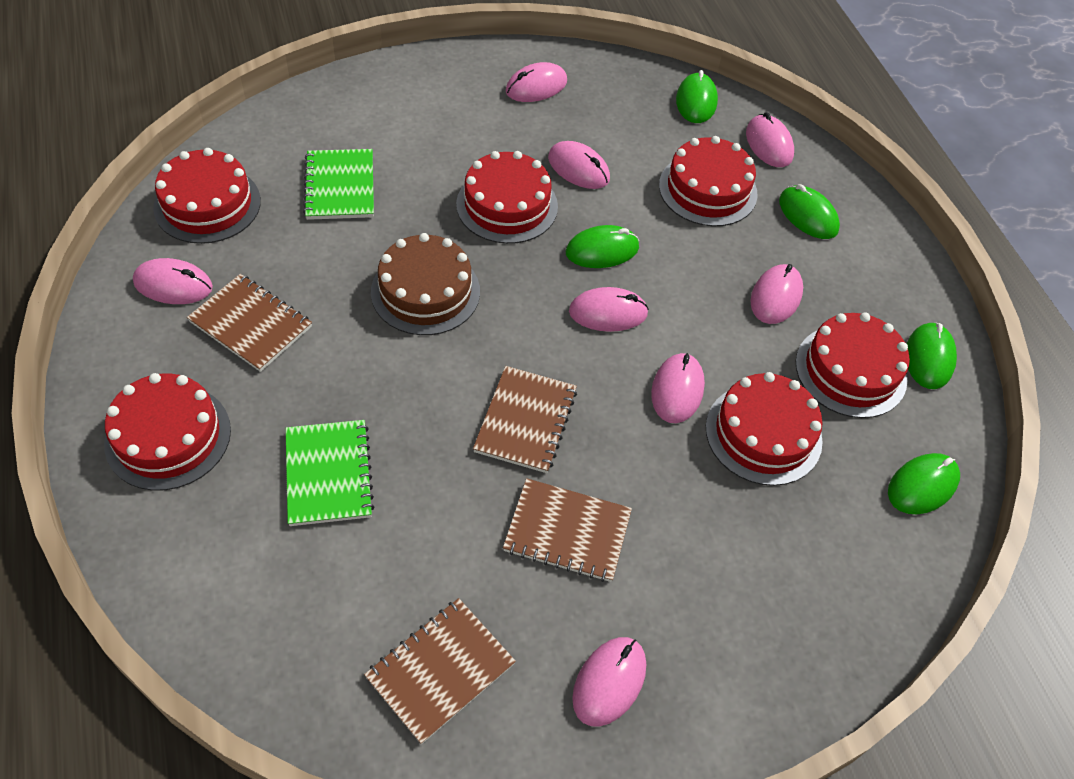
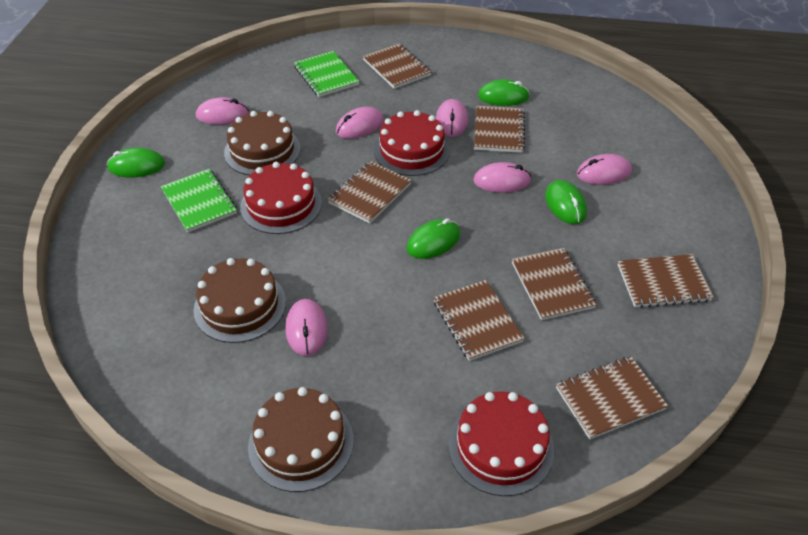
brown cake: [371,233,480,335] = 1 -> [193,258,286,343] [224,111,301,175] [248,387,354,492] = 3
brown notebook: [187,274,312,372] [364,598,516,744] [473,366,577,473] [503,478,632,582] = 4 -> [328,161,412,224] [363,44,432,89] [433,280,525,361] [474,106,525,153] [512,248,597,320] [556,356,668,439] [618,254,714,308] = 7
green mouse: [565,225,639,268] [676,70,718,123] [779,184,840,239] [888,453,960,514] [907,322,957,389] = 5 -> [107,148,165,177] [407,218,460,259] [478,79,530,106] [545,180,587,224] = 4
pink mouse: [133,258,213,304] [506,62,567,102] [548,141,610,189] [569,287,649,332] [572,637,646,726] [651,353,705,423] [746,112,794,167] [750,264,803,324] = 8 -> [196,97,249,125] [285,299,328,356] [336,107,384,139] [436,99,468,137] [473,162,531,193] [577,154,632,185] = 6
red cake: [104,373,231,491] [153,148,261,244] [456,151,558,244] [659,136,757,226] [706,372,823,486] [796,312,910,418] = 6 -> [240,162,322,234] [374,110,450,176] [448,392,554,496] = 3

